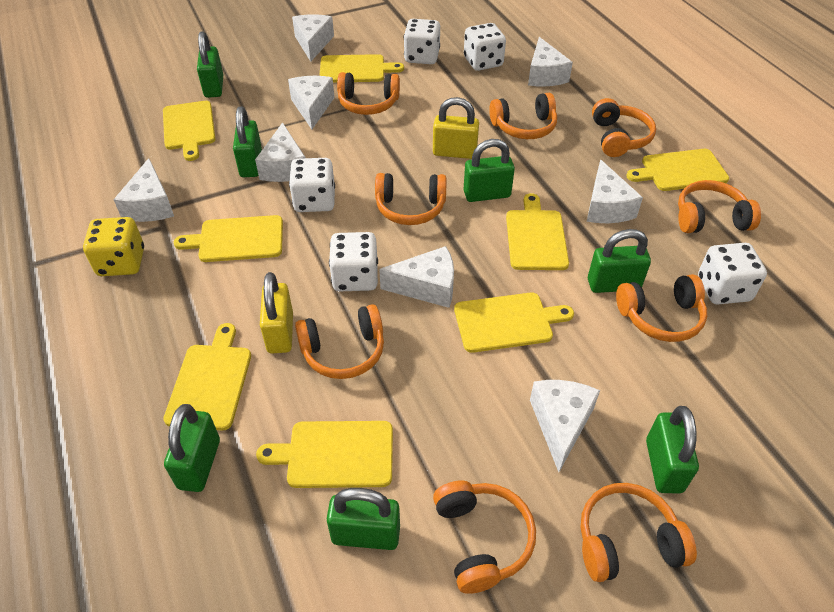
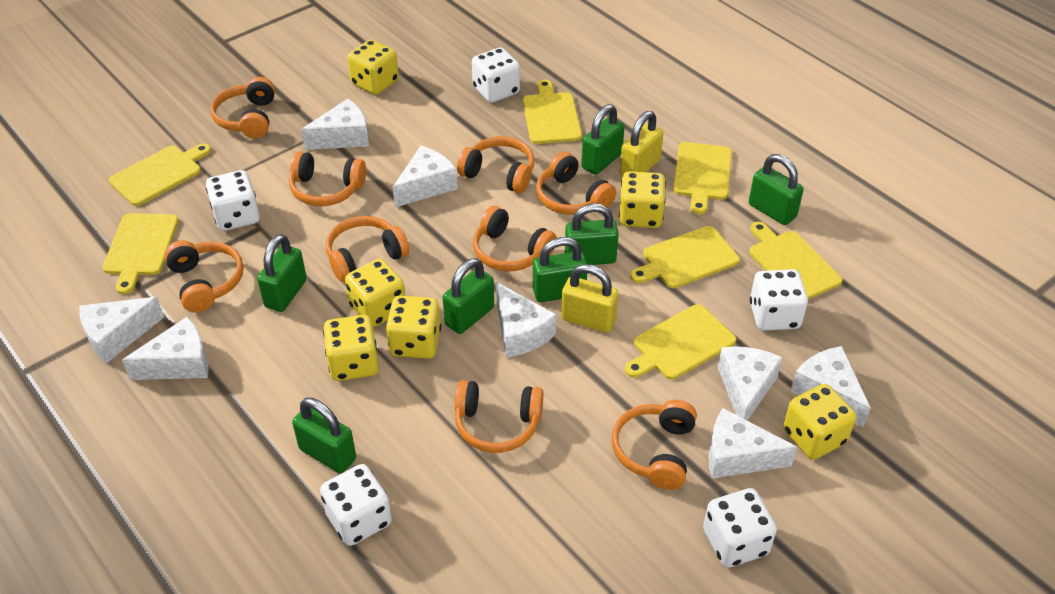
yellow cutting board: [163,101,215,161] [163,323,251,430] [174,215,283,262] [256,421,393,488] [319,54,404,83] [454,292,574,353] [506,193,569,270] [626,149,729,191] = 8 -> [103,213,179,294] [109,143,211,206] [523,80,582,144] [625,304,736,380] [630,226,740,288] [673,142,732,215] [749,222,842,300] = 7
yellow dice: [83,217,144,276] = 1 -> [323,315,379,381] [345,259,405,327] [347,40,399,95] [386,296,441,359] [619,171,666,228] [783,384,856,460] = 6

